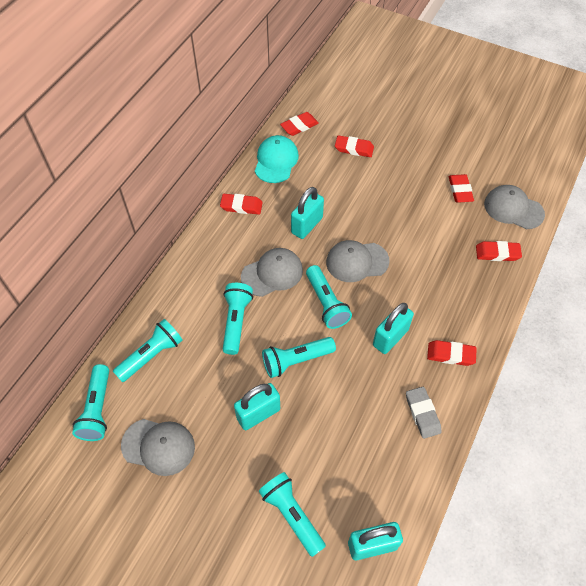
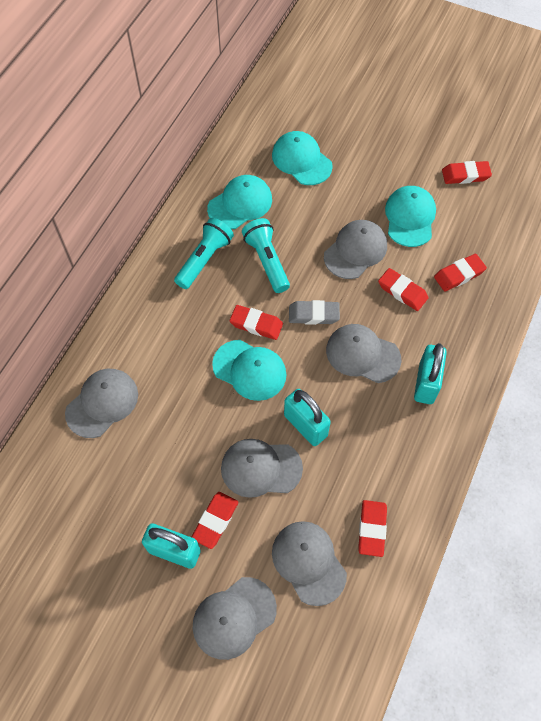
grey cap: [121,419,195,476] [241,248,303,297] [326,240,390,282] [484,185,545,229] = 4 -> [65,369,138,438] [193,577,277,660] [221,439,303,498] [272,521,347,606] [324,220,387,279] [326,324,401,383] = 6
turquoise cap: [255,135,299,183] = 1 -> [207,175,272,229] [212,340,287,401] [272,131,333,185] [385,186,436,247] = 4
turquoise flashlight: [72,364,109,441] [113,319,183,382] [223,283,253,355] [259,472,326,557] [262,337,336,378] [306,265,352,329] = 6 -> [174,218,234,289] [242,218,290,293] = 2
turquoise padlock: [234,383,280,430] [291,187,324,239] [348,522,403,560] [373,303,414,354] = 4 -> [142,524,201,569] [284,389,331,446] [414,343,447,404] = 3

